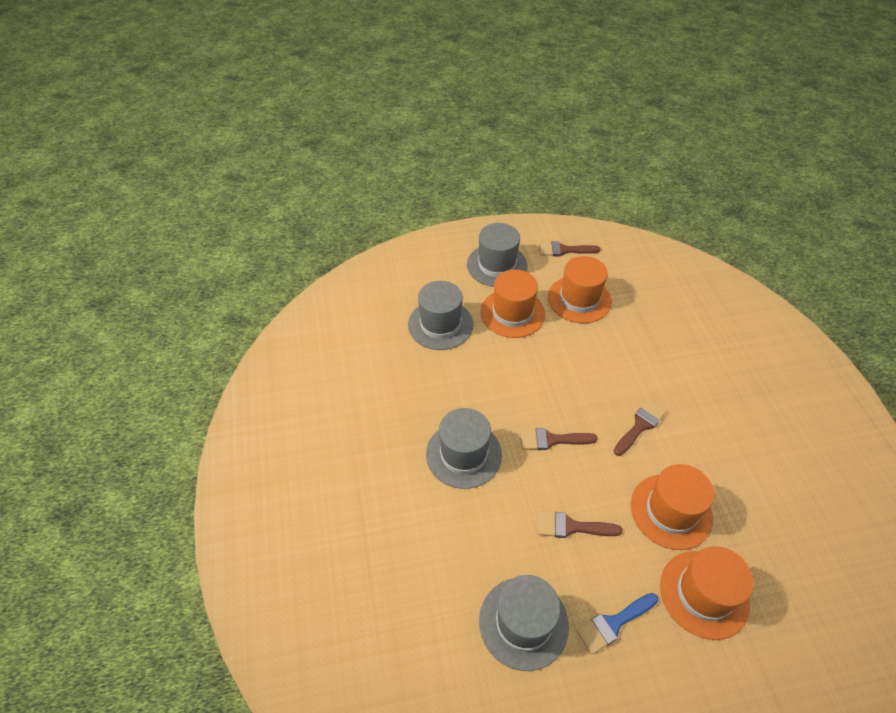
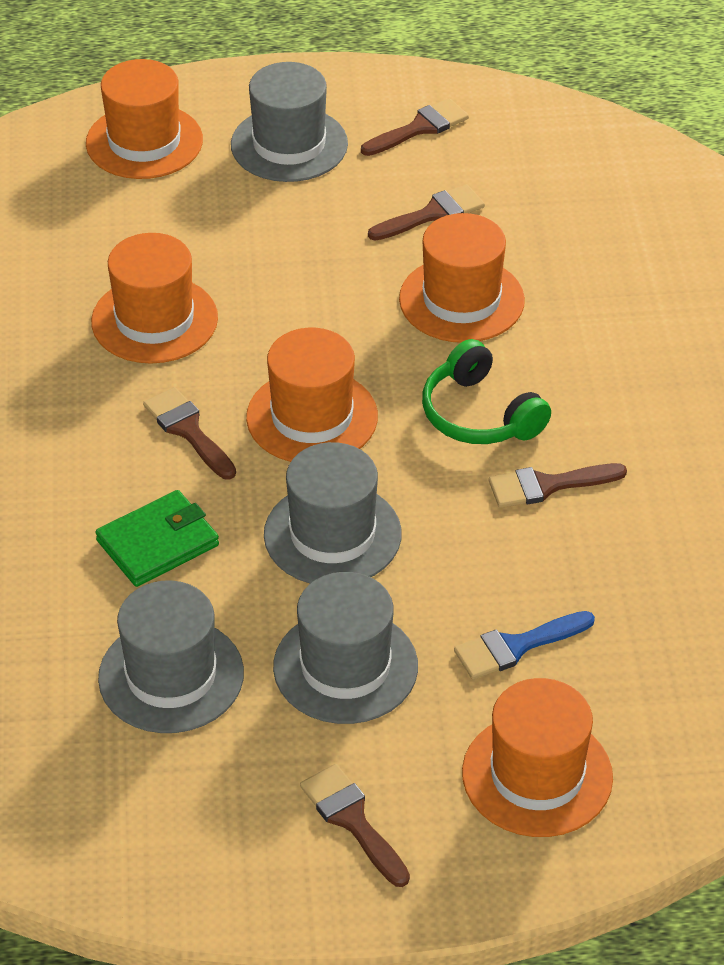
brown brush: [520,428,598,450] [537,511,622,538] [539,241,601,256] [614,399,667,456] = 4 -> [143,387,236,480] [300,764,410,887] [361,98,469,156] [368,184,485,241] [488,463,627,508] = 5
green headphones: none = 0 -> [422,339,551,444] = 1
green wallet: none = 0 -> [96,490,219,587] = 1
orange hat: [481,269,545,338] [548,256,612,323] [631,464,714,550] [660,546,754,640] = 4 -> [86,59,203,179] [91,233,218,364] [246,328,378,462] [399,213,525,343] [462,678,613,837] = 5

